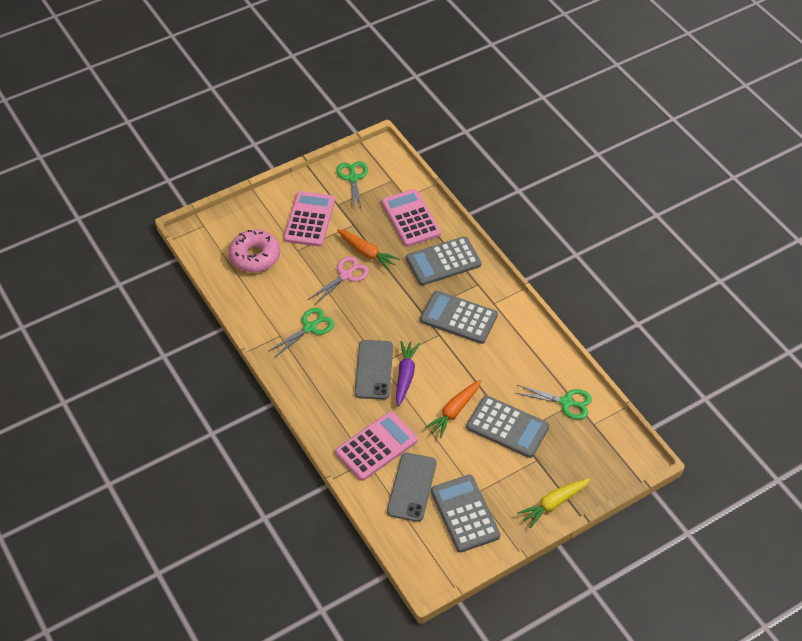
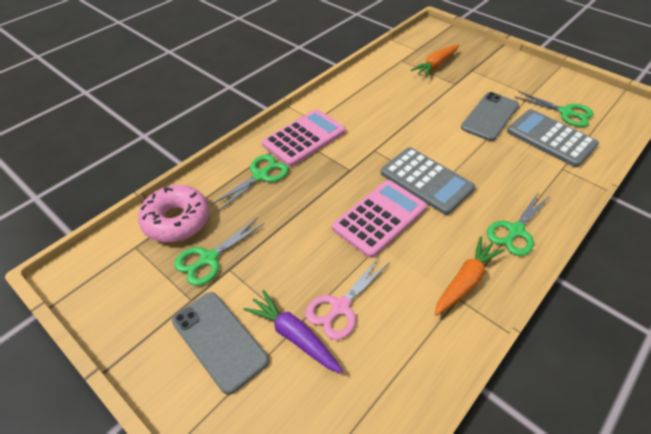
green scissors: [269,308,334,358] [336,161,368,211] [516,385,592,420] = 3 -> [174,217,265,286] [211,155,289,211] [487,192,550,256] [514,91,593,127] = 4
grey calculator: [406,236,482,285] [420,291,498,344] [431,474,500,553] [466,395,549,458] = 4 -> [381,147,475,215] [507,109,599,167] = 2
pink calculator: [284,191,335,247] [335,412,418,481] [381,189,441,247] = 3 -> [262,109,346,167] [332,180,427,258] = 2
yellow carrot: [517,478,591,528] = 1 -> none = 0

